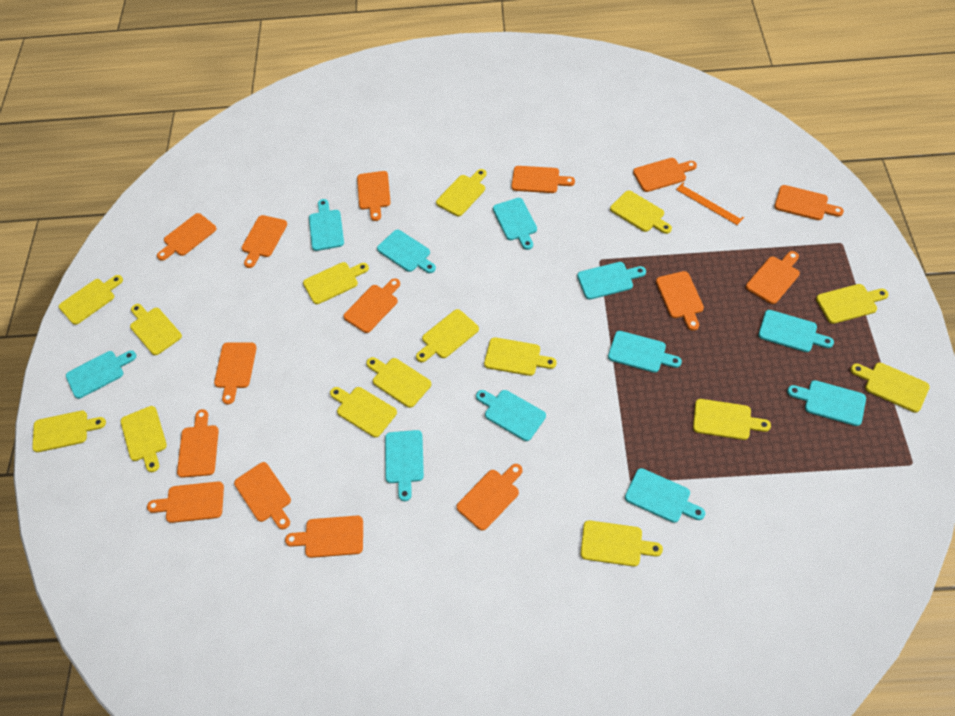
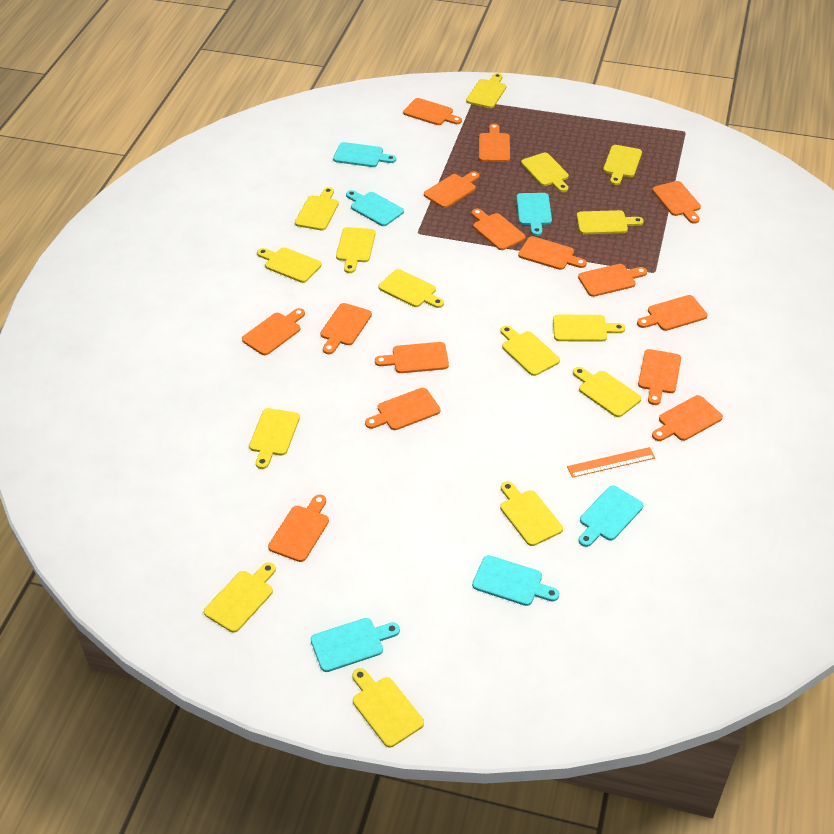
turquoise cutting board: [66,351,136,399] [309,199,344,251] [377,230,436,273] [385,430,424,501] [476,390,546,441] [493,198,537,250] [577,262,646,300] [608,331,682,373] [625,468,705,523] [758,310,834,352] [787,380,866,426] = 11 -> [311,618,400,672] [333,142,396,167] [346,190,404,226] [472,555,559,606] [516,193,552,236] [579,486,643,547] = 6

